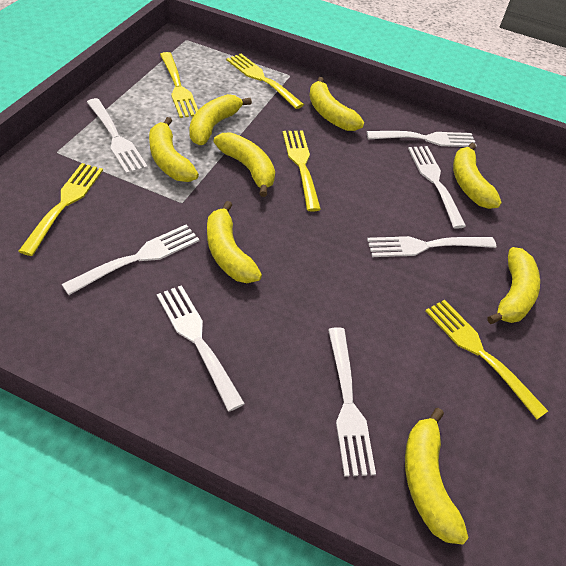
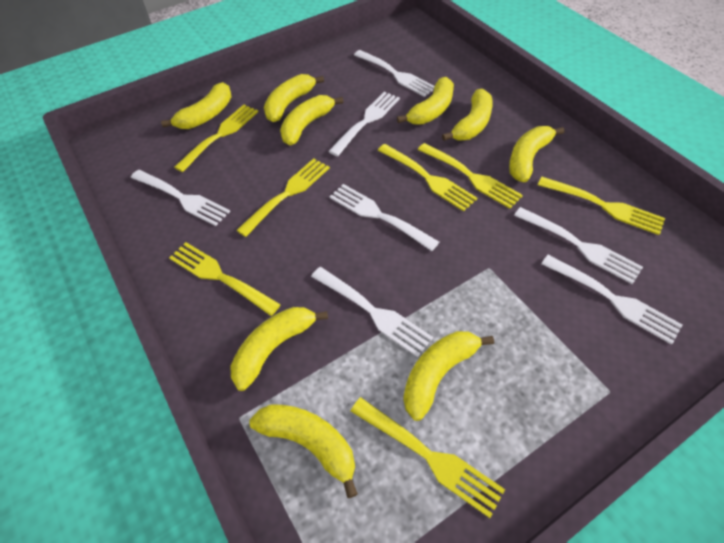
yellow banana: [149,117,199,182] [189,94,252,145] [207,201,262,283] [213,132,275,197] [309,77,364,131] [405,408,469,545] [453,143,502,209] [487,247,540,324] = 8 -> [161,82,231,129] [231,307,328,391] [249,404,358,498] [264,74,324,122] [280,95,343,145] [397,77,454,125] [403,331,494,421] [442,89,493,141] [509,126,565,182] = 9
yellow fork: [18,163,103,256] [160,52,198,118] [226,54,304,109] [283,131,321,212] [425,300,548,419] = 5 -> [169,242,281,316] [174,105,258,172] [236,158,330,237] [350,397,505,518] [377,144,477,211] [418,143,523,209] [538,177,665,235] = 7

